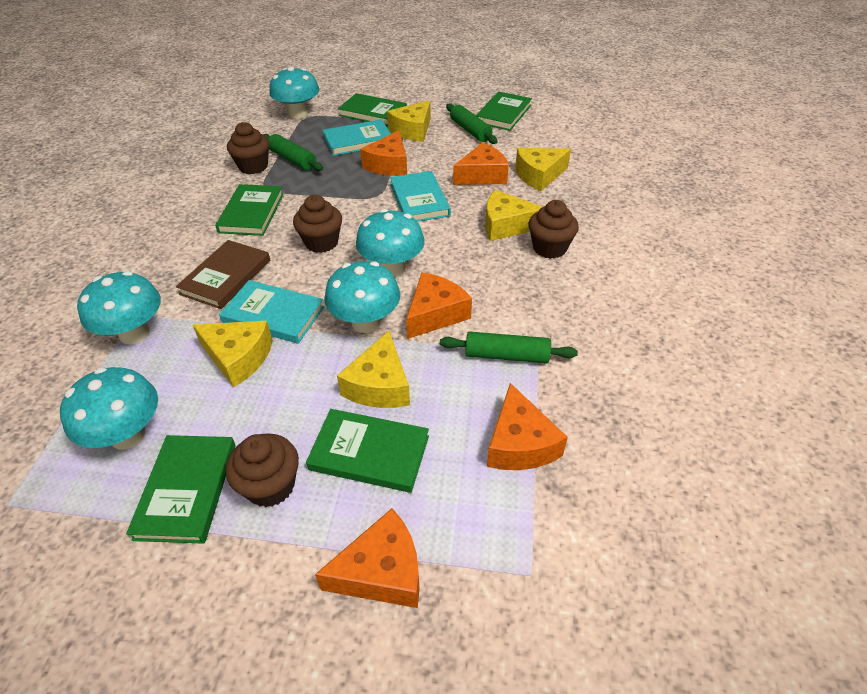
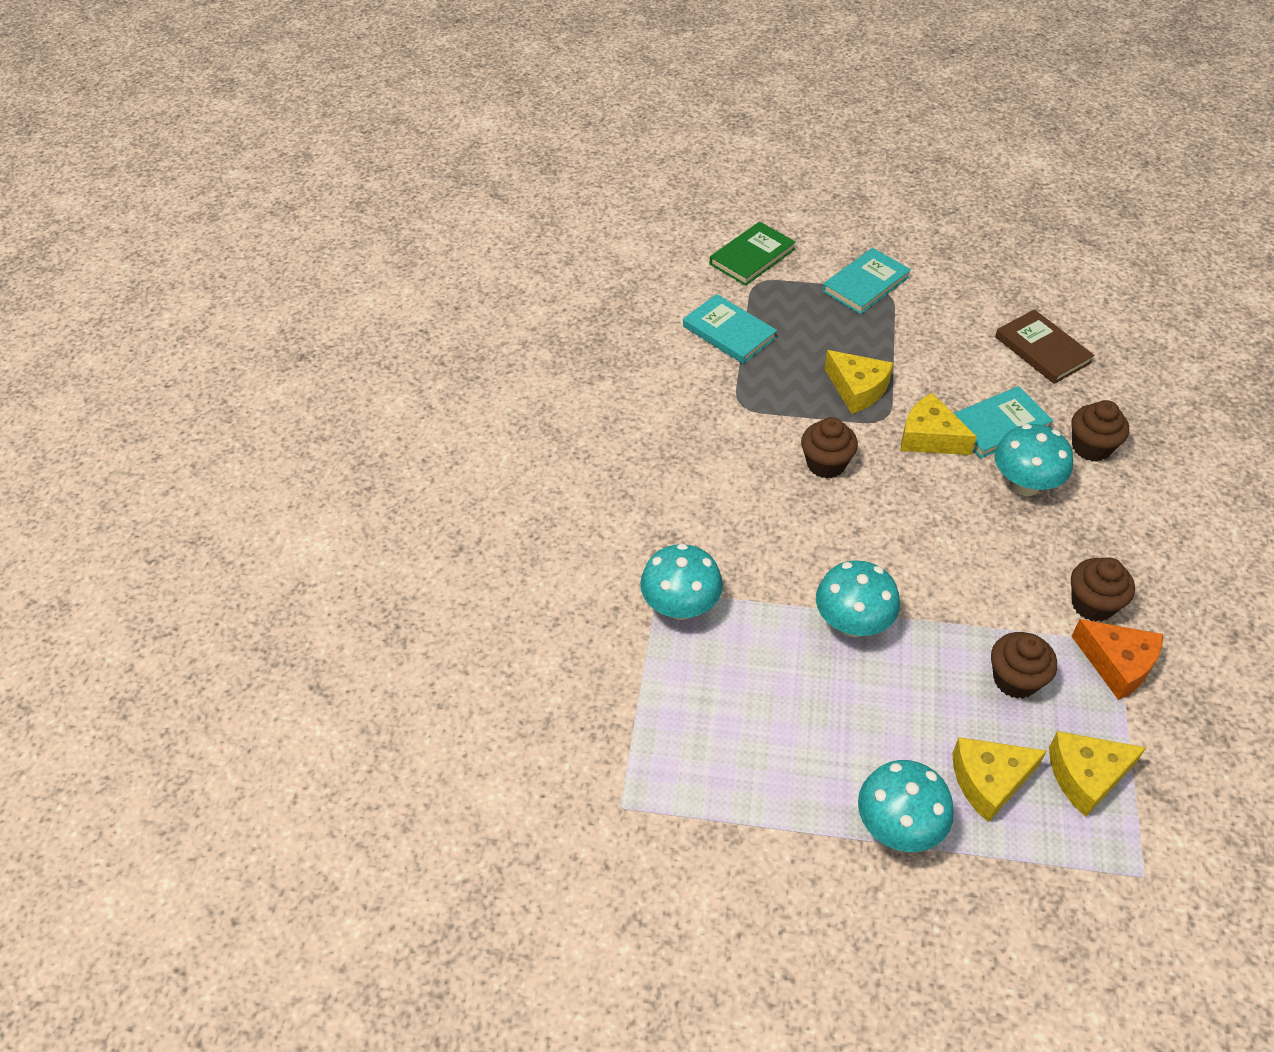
green book: [126,435,235,544] [215,184,284,236] [306,409,429,493] [338,93,407,126] [476,91,532,131] = 5 -> [710,222,796,286] = 1
green rolling pin: [262,134,323,171] [440,331,578,363] [446,104,498,144] = 3 -> none = 0
orange cheese: [315,508,420,608] [360,130,407,176] [406,272,472,339] [453,142,509,185] [487,383,568,470] = 5 -> [1071,619,1163,700] = 1
turquoise mushroom: [60,367,158,450] [77,271,161,344] [269,66,320,119] [325,261,400,333] [356,209,425,277] = 5 -> [640,543,723,620] [816,560,900,637] [858,760,954,852] [994,424,1073,496] = 4
yellow cheese: [193,321,273,387] [337,331,410,408] [387,100,431,142] [485,190,543,241] [515,148,571,191] = 5 -> [824,350,893,414] [901,393,977,455] [952,737,1047,822] [1049,731,1146,817] = 4

